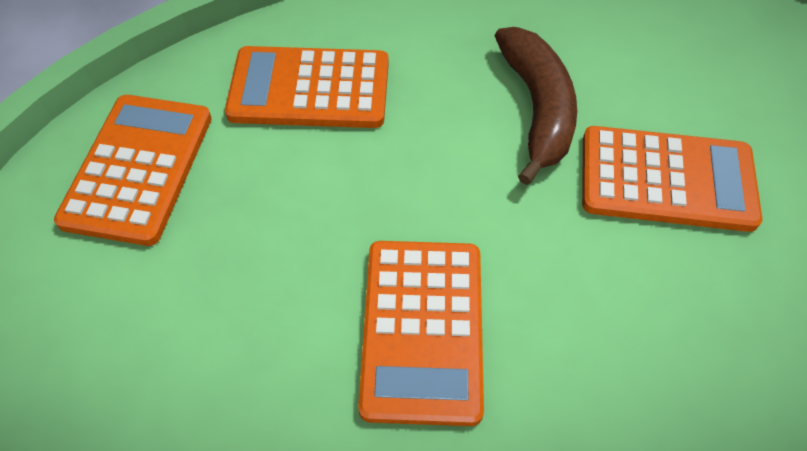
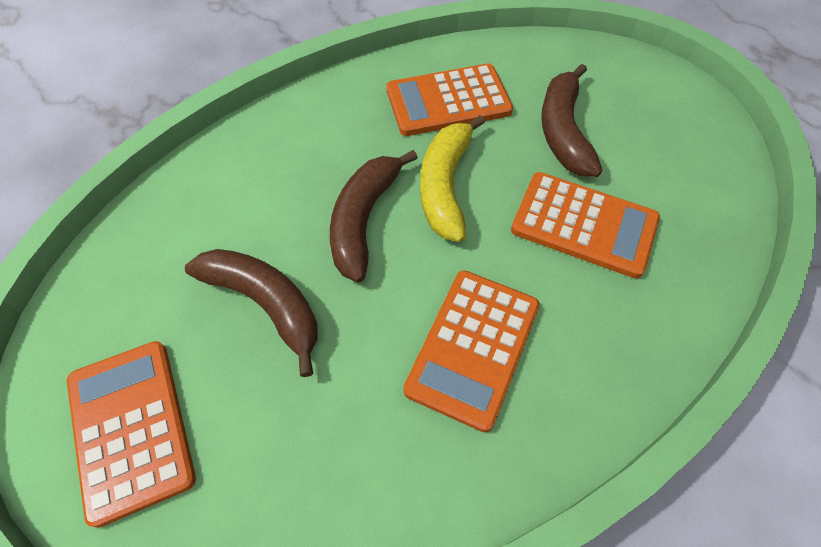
brown banana: [495,27,577,185] = 1 -> [185,249,318,377] [330,150,418,282] [541,64,602,177] = 3
yellow banana: none = 0 -> [420,115,485,242] = 1

